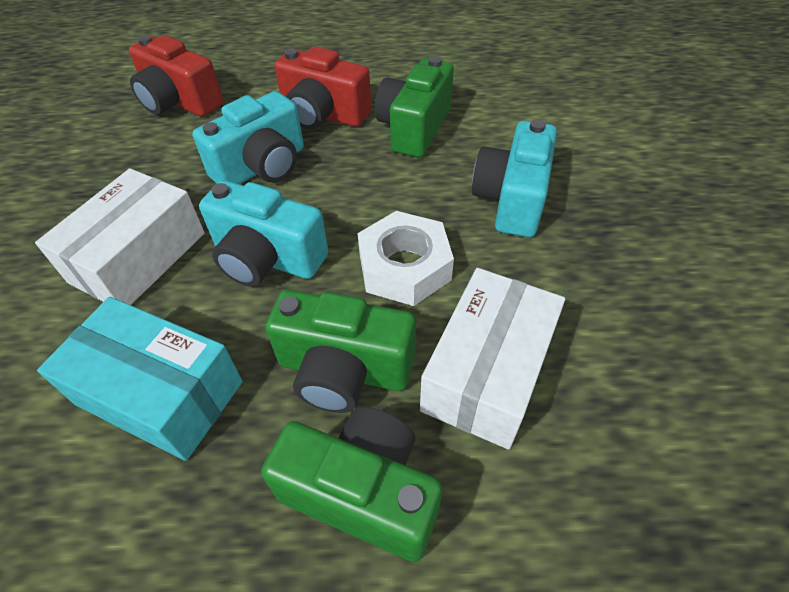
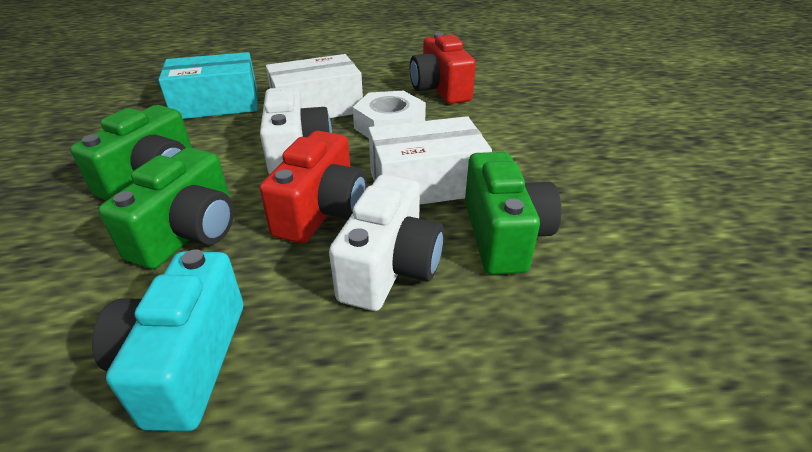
turquoise camera: [192,91,304,184] [199,180,328,287] [472,119,557,237] = 3 -> [92,249,243,431] = 1
white camera: none = 0 -> [260,87,332,175] [329,175,444,311] = 2

